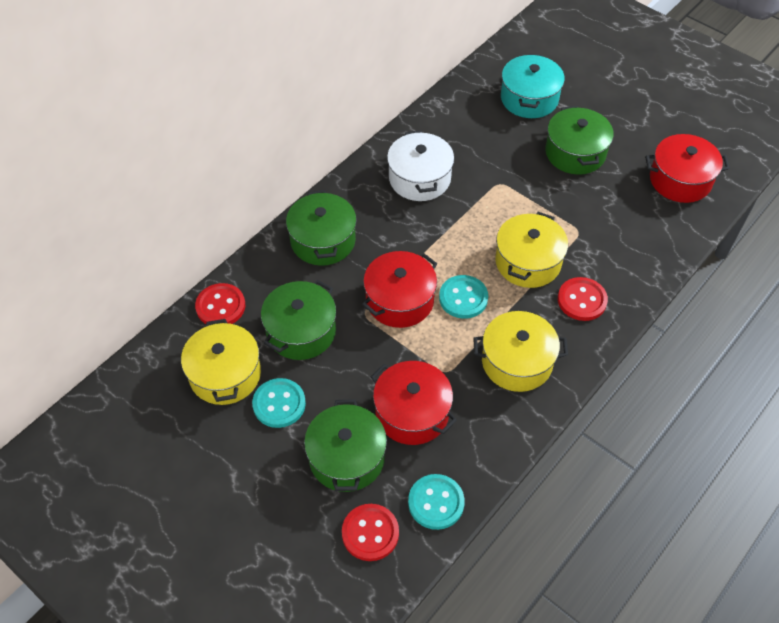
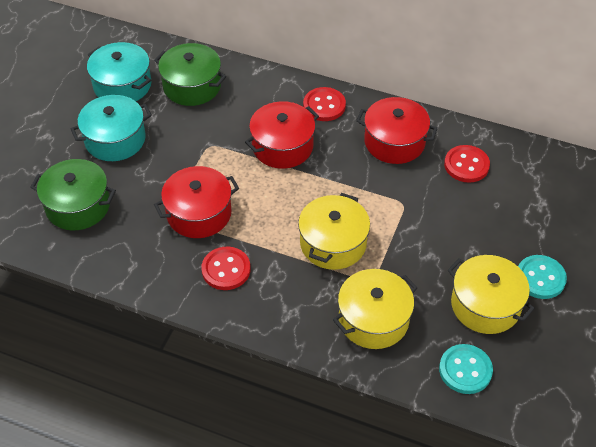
green pot: [261,280,336,360] [286,190,357,266] [304,399,387,492] [545,106,614,175] = 4 -> [30,159,116,230] [154,43,226,106] = 2
turquoise button: [252,378,306,428] [408,474,465,530] [439,275,488,319] = 3 -> [439,344,493,394] [518,255,567,299] = 2
turquoise pot: [501,54,565,118] = 1 -> [71,95,152,161] [87,42,151,101] = 2
white pot: [387,130,454,201] = 1 -> none = 0

